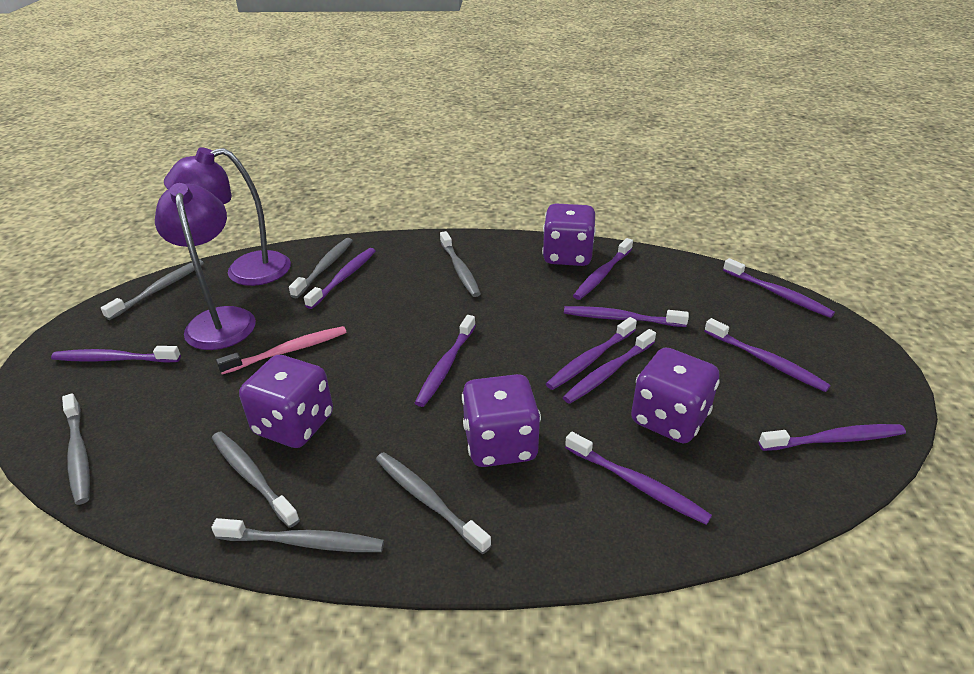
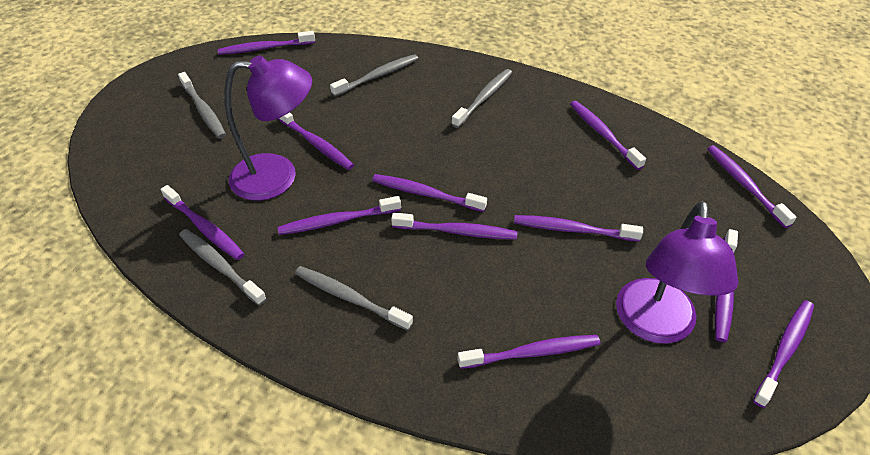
grey toothbrush: [62,393,90,505] [101,259,204,320] [211,518,384,552] [212,431,300,528] [289,238,353,298] [376,452,492,554] [440,231,481,297] = 7 -> [178,72,226,138] [179,229,267,306] [295,266,413,331] [330,54,418,97] [452,69,512,128] = 5
pink toothbrush: [216,326,347,374] = 1 -> none = 0
purple dice: [239,355,333,448] [462,374,541,467] [542,203,596,266] [631,347,720,443] = 4 -> none = 0
purple toothbrush: [51,346,181,363] [304,248,375,309] [415,315,476,407] [546,317,637,390] [563,329,656,404] [564,306,689,327] [565,432,712,525] [573,238,633,300] [704,318,831,392] [723,258,835,318] [759,424,906,451] = 11 -> [160,185,244,260] [218,31,315,55] [278,112,354,170] [278,196,401,235] [372,174,487,212] [391,212,517,240] [458,335,601,369] [514,215,643,242] [570,101,646,170] [707,145,796,228] [715,229,738,342] [753,300,814,408] = 12

